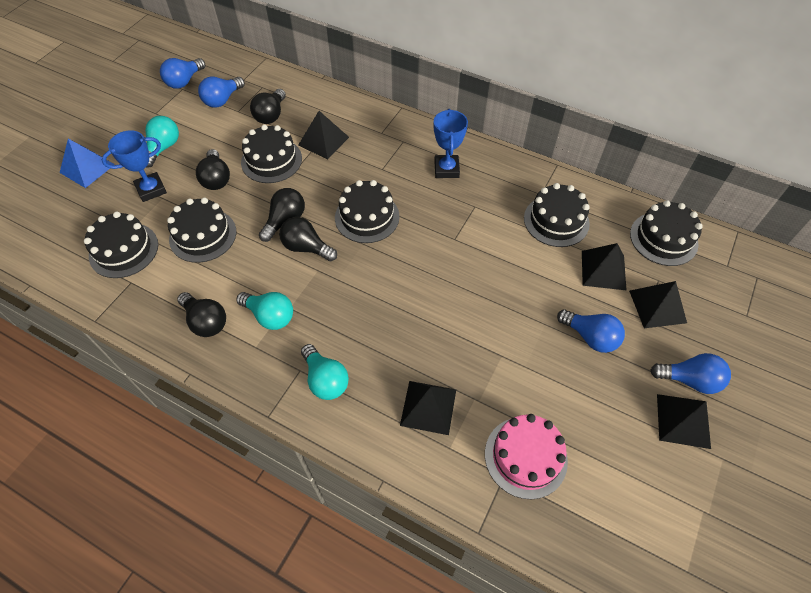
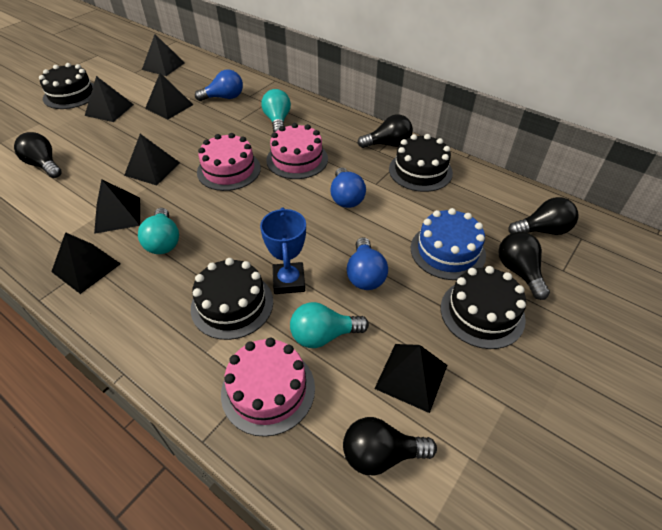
black cake: [84,212,158,278] [167,198,236,263] [241,125,302,183] [335,180,400,243] [524,183,590,247] [630,200,703,266] = 6 -> [39,63,94,109] [191,258,273,340] [389,134,453,192] [441,266,526,349] = 4
black pyramid: [298,111,349,160] [400,381,456,435] [582,243,627,290] [629,281,687,328] [657,394,711,449] = 5 -> [51,232,121,294] [85,76,134,122] [94,179,140,234] [124,134,180,185] [142,34,185,76] [145,73,193,120] [374,344,447,413] = 7
blue cake: none = 0 -> [411,208,486,280] = 1
blue light bulb: [160,58,205,89] [198,76,245,108] [557,309,625,353] [650,353,731,394] = 4 -> [195,69,243,101] [330,167,366,208] [347,237,388,290] = 3
blue pyramid: [60,139,115,188] = 1 -> none = 0
blue trophy: [102,130,167,202] [434,109,468,178] = 2 -> [260,207,306,294] = 1
pink cake: [485,414,568,499] = 1 -> [197,133,261,191] [221,338,315,437] [266,123,328,179] = 3

